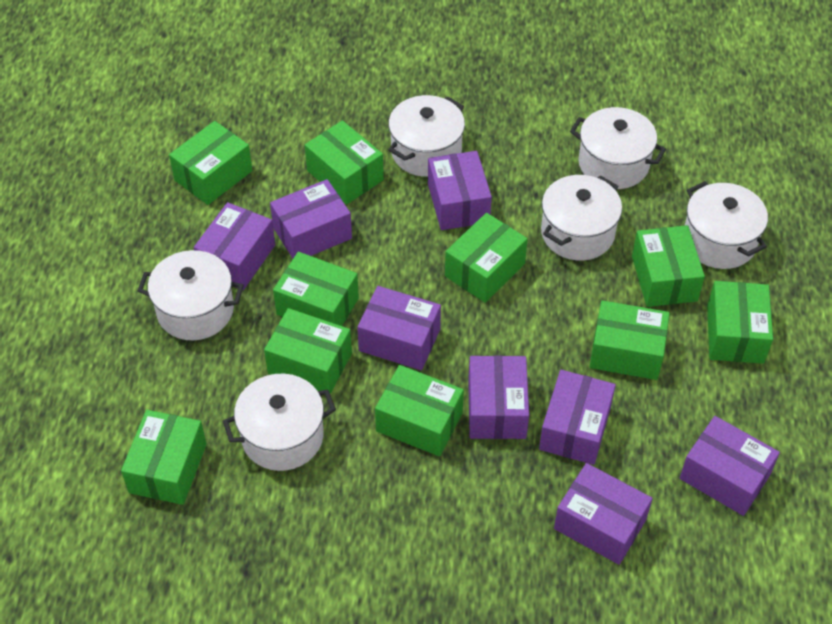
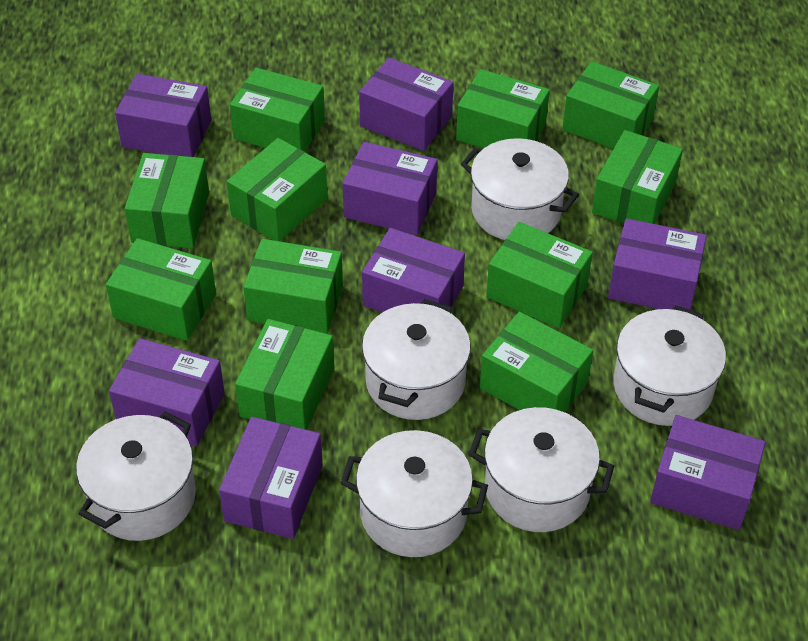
green box: [121,410,207,505] [169,121,252,205] [264,308,352,394] [273,252,359,326] [305,120,384,205] [375,365,464,456] [445,213,528,303] [590,300,670,380] [632,225,705,307] [707,281,773,364] = 10 -> [106,238,216,341] [125,153,209,248] [227,138,328,241] [230,67,325,151] [235,319,334,430] [243,239,343,334] [456,69,550,148] [480,312,593,412] [486,222,593,328] [562,61,659,149] [592,130,683,224] = 11

